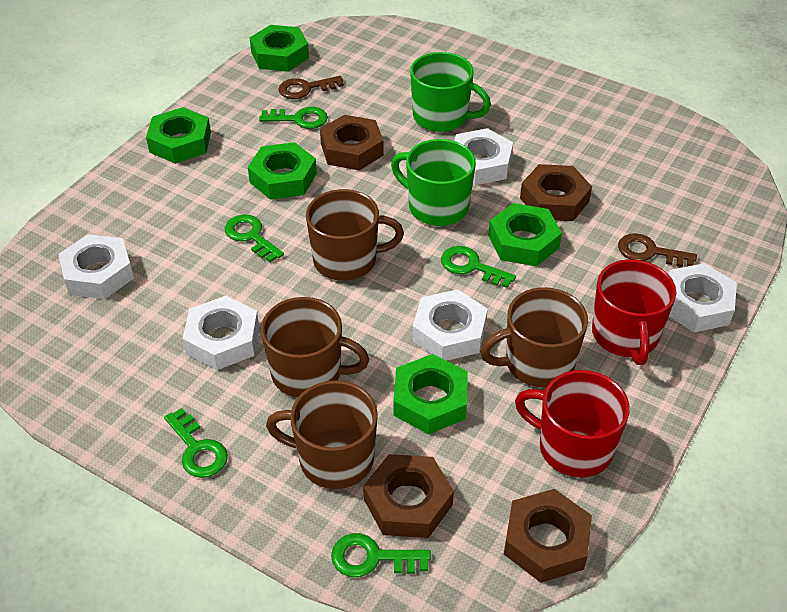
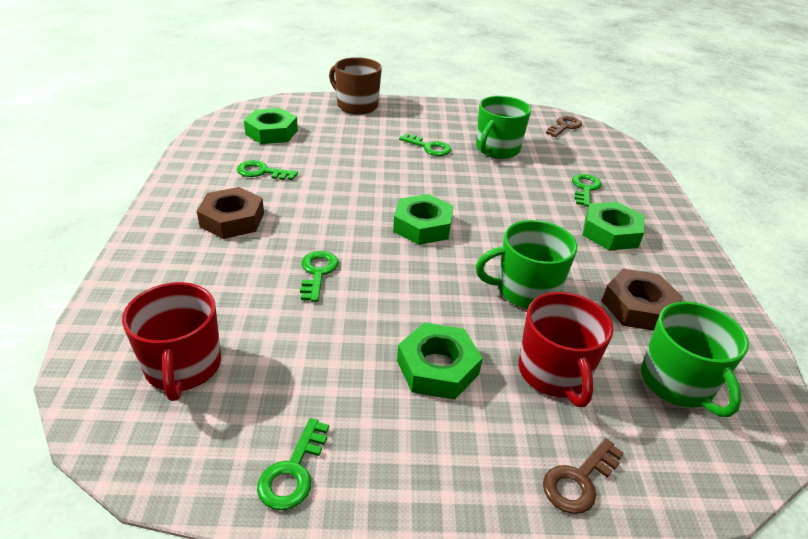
brown mug: [261,297,369,398] [266,381,378,489] [306,189,404,281] [480,287,588,388] = 4 -> [329,57,382,115] = 1
brown nut: [320,115,384,171] [363,454,454,538] [504,489,592,583] [520,164,592,221] = 4 -> [197,187,264,239] [602,269,683,331] = 2
green mug: [391,139,476,226] [410,52,491,132] = 2 -> [476,96,531,159] [476,220,577,309] [641,302,749,417] = 3
green nut: [146,107,211,164] [248,142,317,200] [250,25,309,72] [394,354,468,434] [489,203,562,267] = 5 -> [244,108,298,144] [393,194,453,245] [397,323,483,400] [583,202,645,251] = 4
white nut: [58,234,134,299] [183,296,259,370] [412,289,488,361] [454,128,513,185] [668,263,737,332] = 5 -> none = 0

